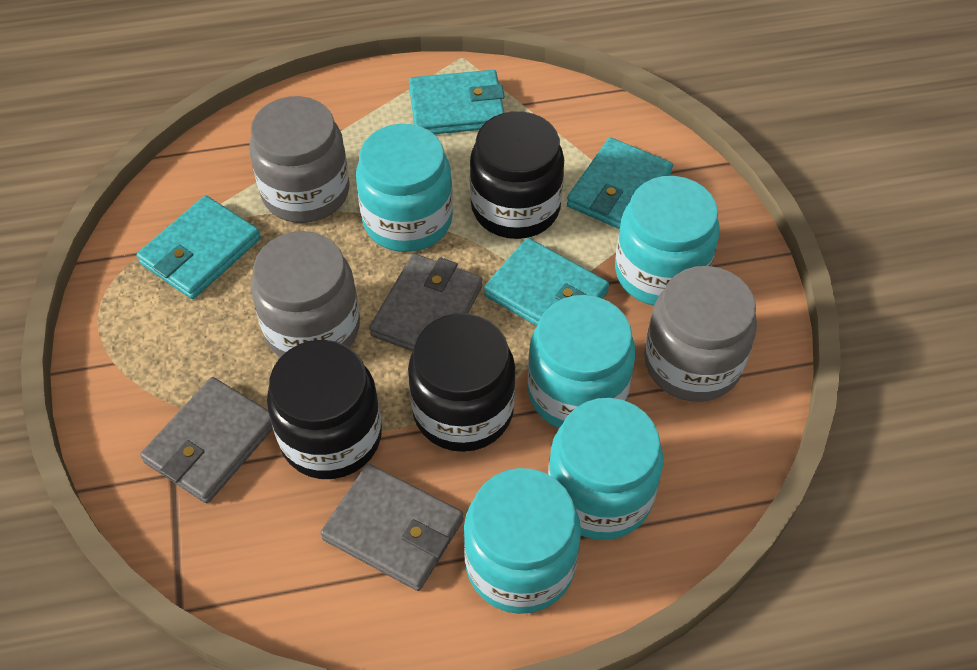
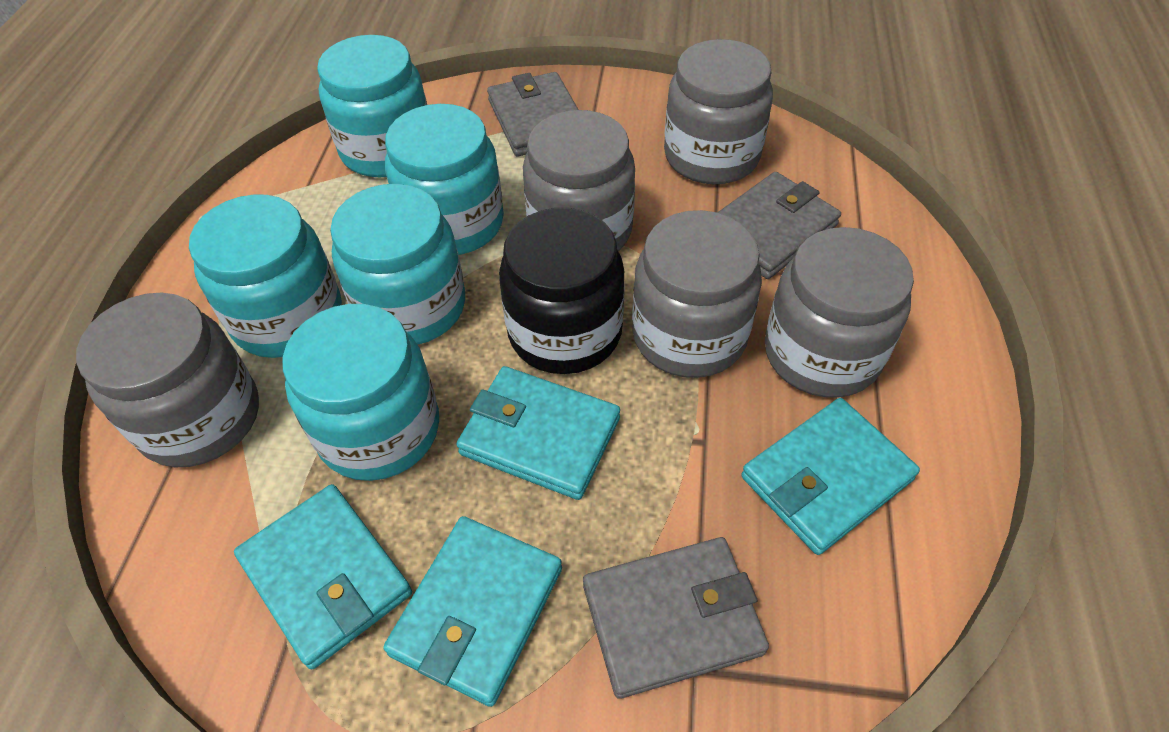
black jar: [267,340,382,479] [408,313,516,452] [470,111,564,239] = 3 -> [499,208,625,374] = 1
grey jar: [249,96,349,223] [251,231,360,357] [644,266,757,402] = 3 -> [76,293,259,467] [523,110,635,251] [632,210,762,378] [664,39,773,184] [765,227,914,398] = 5

